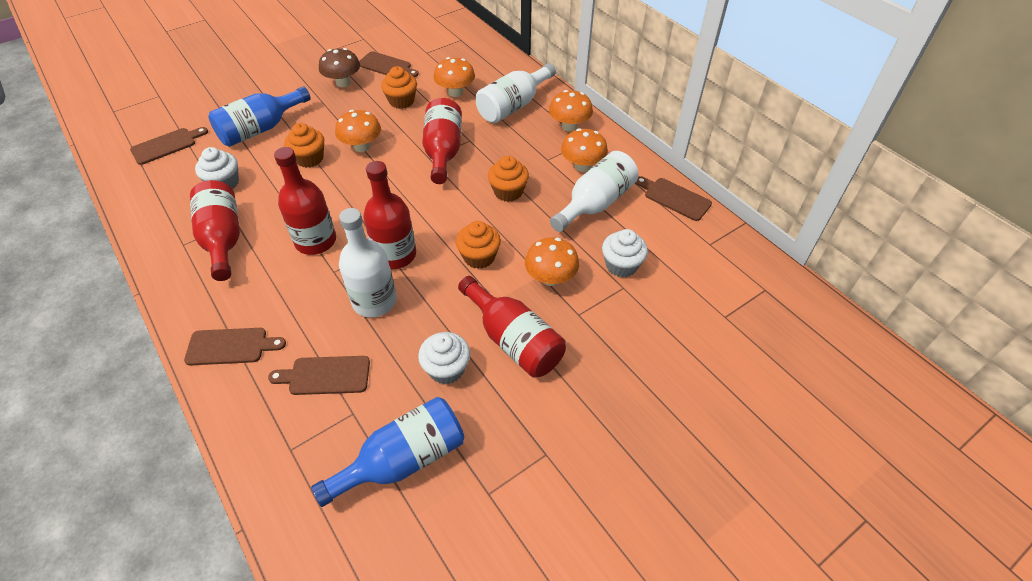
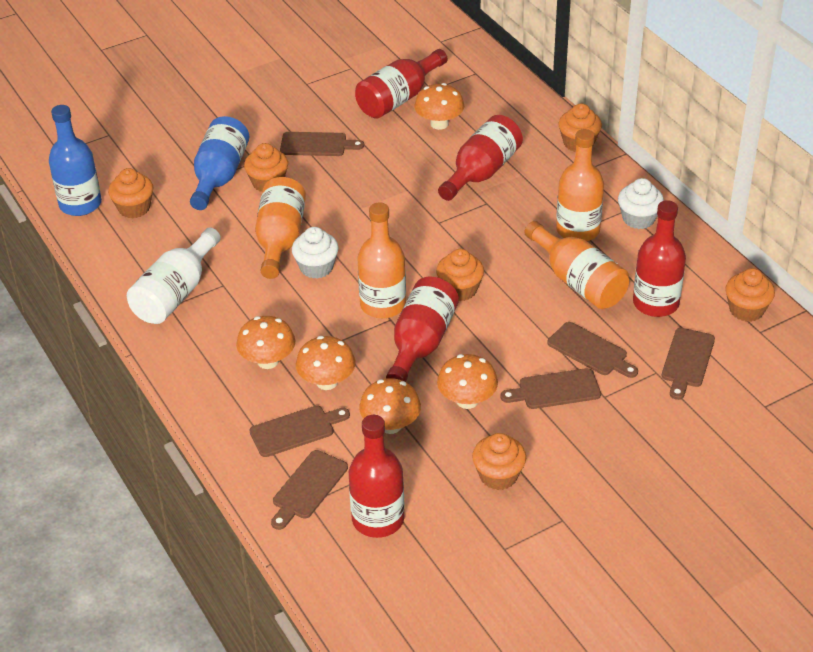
brown cutting board: [130,127,208,165] [184,328,286,365] [268,356,370,395] [359,51,419,77] [635,176,712,221] = 5 -> [249,406,350,457] [271,450,348,530] [280,132,364,156] [500,368,601,409] [547,322,638,378] [662,328,715,400] = 6
brown mushroom: [319,48,360,87] = 1 -> none = 0
orange bottle: none = 0 -> [255,177,306,279] [357,202,406,318] [524,221,629,309] [556,129,604,241] = 4
orange cupcake: [284,123,324,168] [381,66,417,109] [456,221,501,269] [488,156,529,202] = 4 -> [108,168,154,218] [244,143,288,192] [436,249,484,301] [472,433,526,490] [559,104,602,152] [725,268,775,322] = 6
white bottle: [339,208,397,318] [476,63,556,123] [550,151,639,232] = 3 -> [127,227,221,324] = 1
white cupcake: [195,147,239,189] [418,332,470,384] [602,229,648,278] = 3 -> [292,227,339,279] [618,178,664,229] = 2

